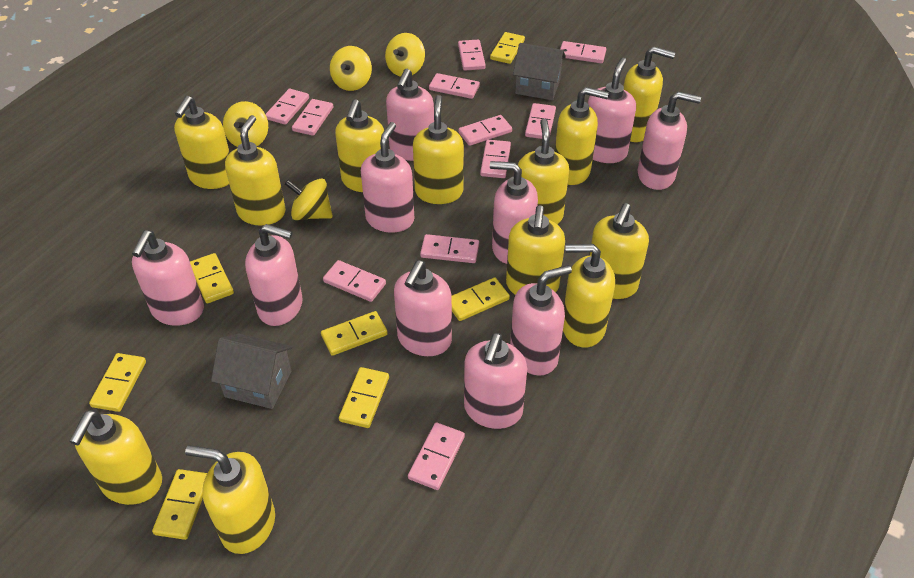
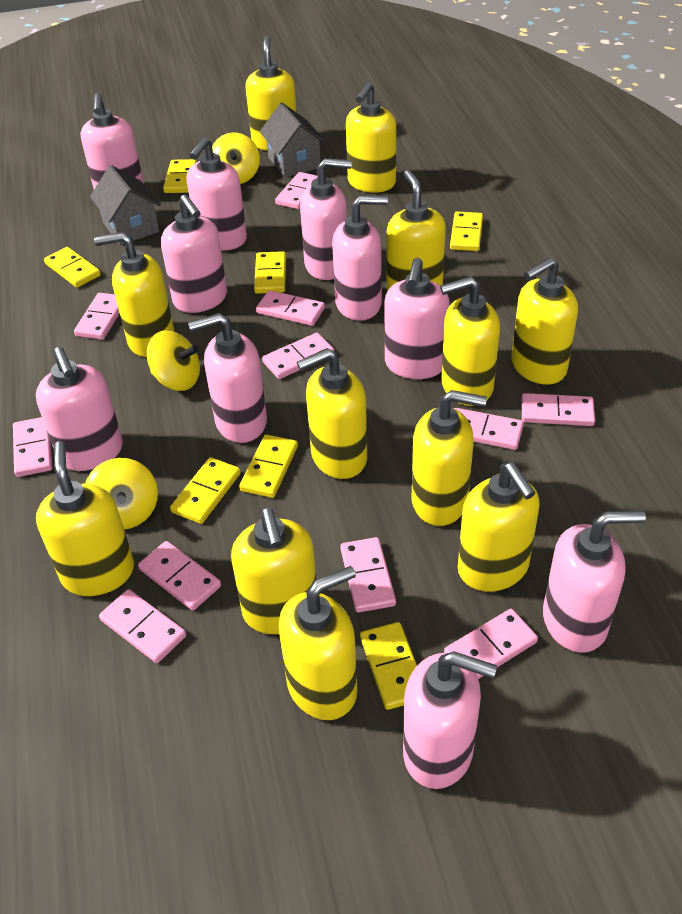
yellow spinning top: [223,101,268,147] [285,179,333,220] [330,46,372,91] [385,33,425,77] = 4 -> [85,458,158,529] [147,330,200,391] [212,132,260,184] = 3

